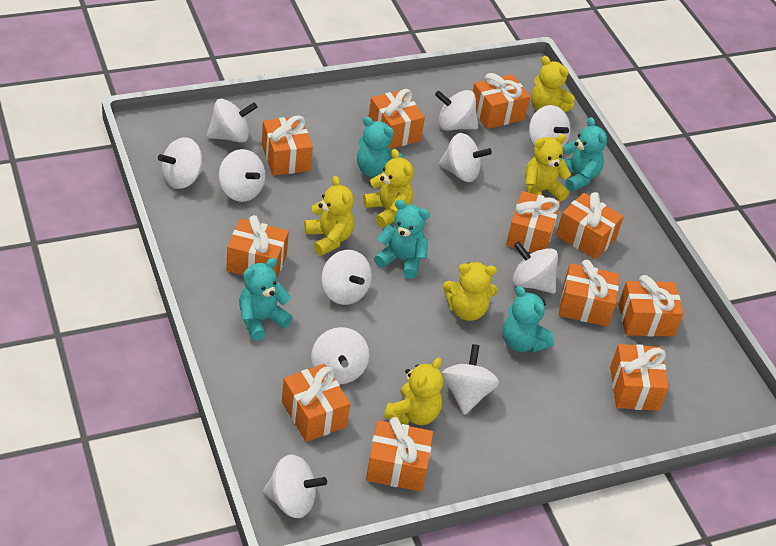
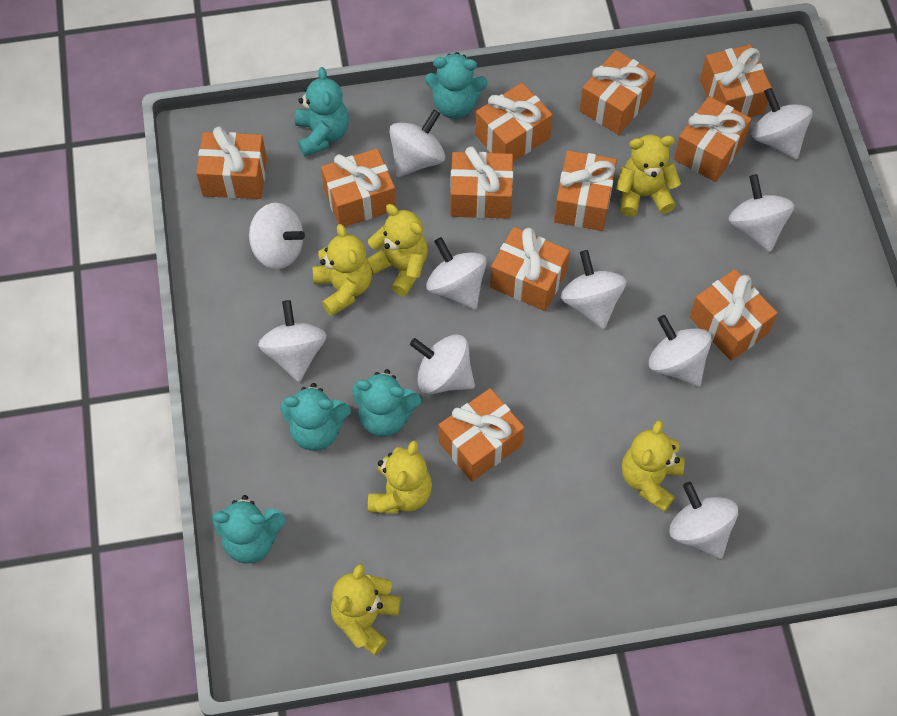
white spinning top: [158,137,205,189] [206,99,257,143] [219,149,265,202] [263,454,327,518] [311,327,369,384] [321,250,372,305] [435,90,478,131] [438,133,492,182] [442,344,499,415] [513,241,558,294] [529,105,571,147] = 11 -> [249,203,305,269] [258,300,327,382] [389,110,445,177] [410,334,475,394] [426,237,487,310] [561,250,626,329] [649,315,712,387] [669,482,738,559] [729,174,794,252] [752,88,813,159] = 10

